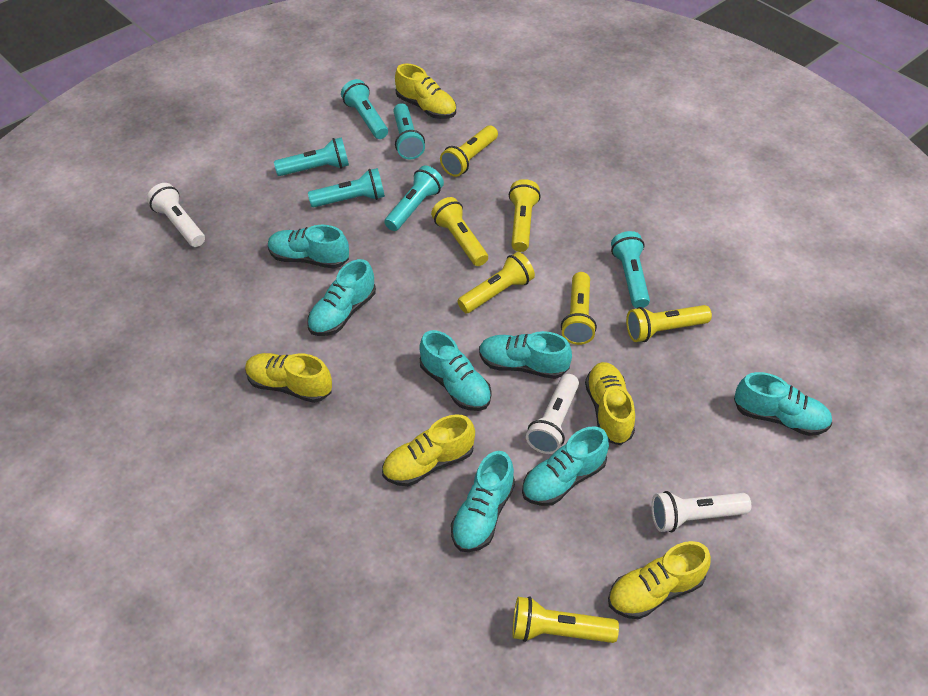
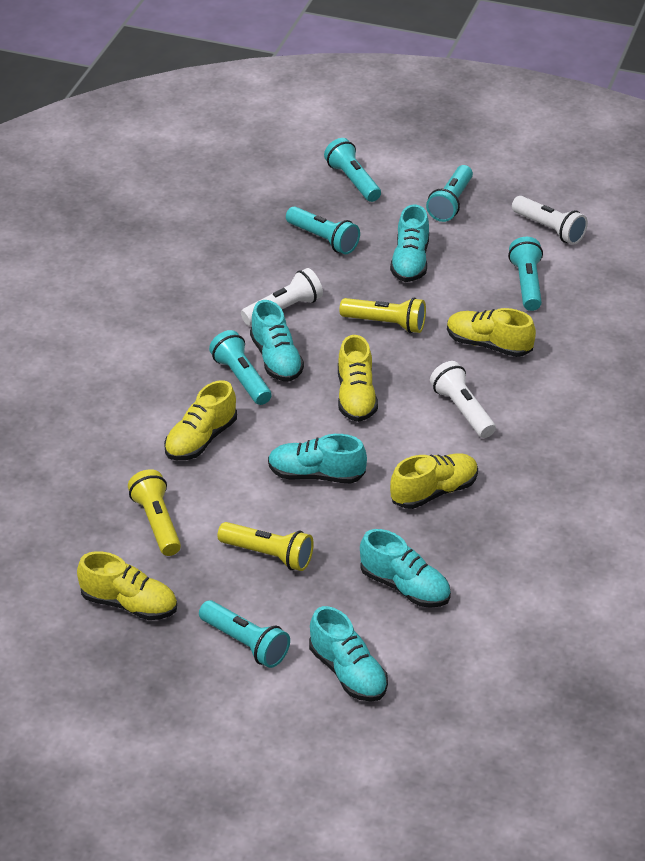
turquoise shoe: [268,225,349,269] [307,259,376,336] [419,330,492,411] [451,451,515,552] [479,331,572,379] [522,426,609,506] [734,372,832,436] = 7 -> [250,300,304,382] [268,434,367,483] [309,606,388,702] [360,529,451,608] [390,204,429,282] = 5
yellow flashlight: [431,197,488,266] [440,125,498,177] [457,252,535,313] [509,179,541,252] [512,596,619,643] [561,272,597,345] [626,305,712,342] = 7 -> [128,469,181,556] [217,522,314,571] [339,297,426,333] = 3

